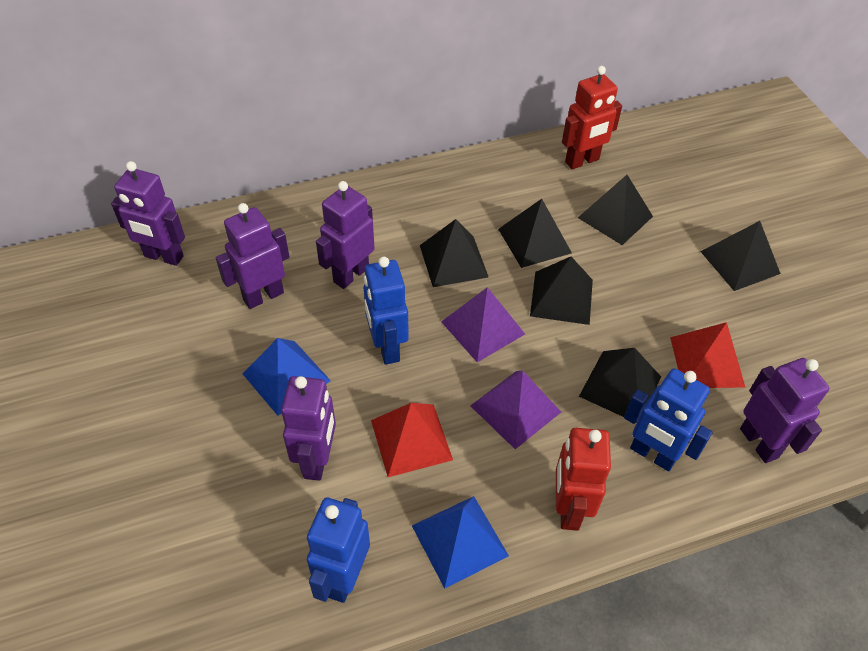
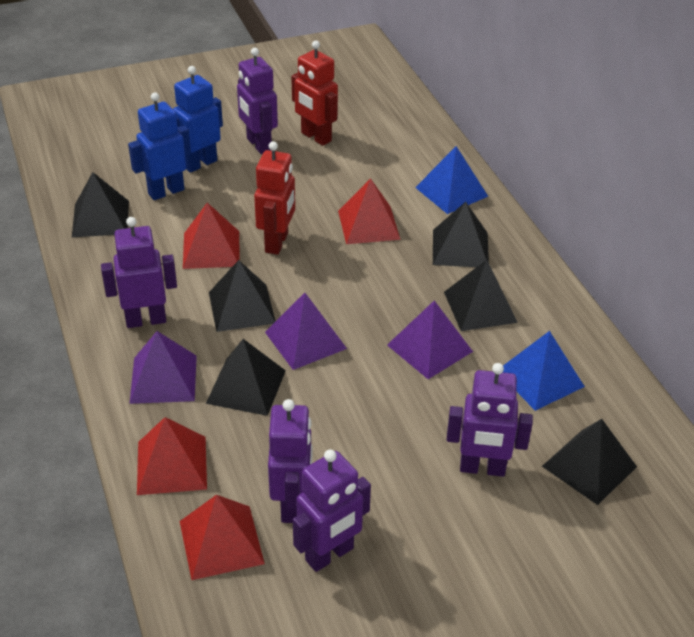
blue robot: [307,498,370,603] [364,257,409,365] [624,368,713,471] = 3 -> [128,92,191,200] [173,66,223,173] = 2
purple pyramid: [441,287,525,362] [470,371,561,449] = 2 -> [130,331,197,404] [265,293,347,370] [387,301,473,379] = 3
red pyramid: [371,403,453,477] [670,322,745,388] = 2 -> [137,417,207,495] [180,495,265,580] [183,203,240,269] [338,178,401,244] = 4

